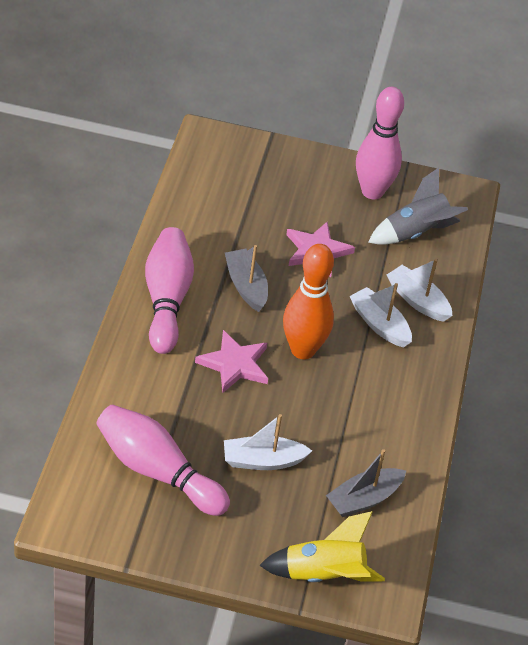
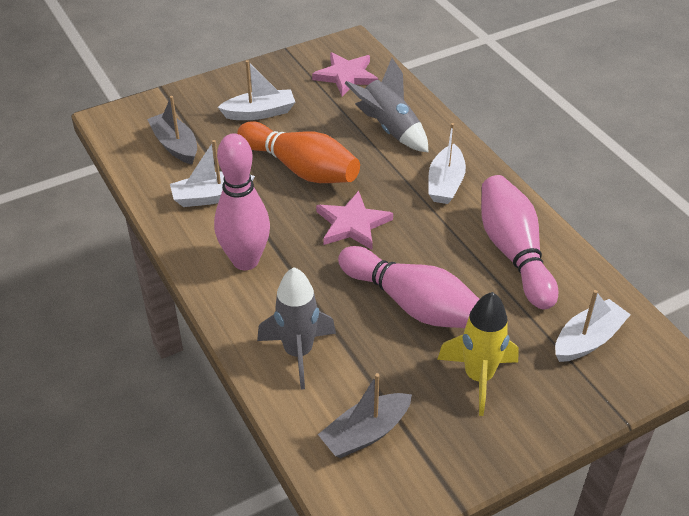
grey rocket: [368,168,468,245] = 1 -> [257,267,336,390] [344,58,429,153] = 2
white boat: [224,414,312,470] [350,283,412,348] [387,259,453,322] = 3 -> [170,140,255,207] [218,60,295,120] [428,123,466,204] [555,290,631,362] = 4

